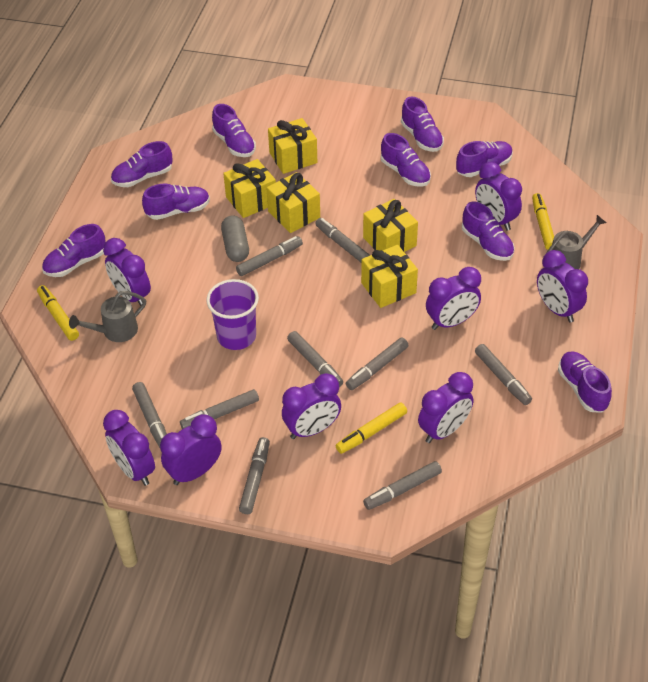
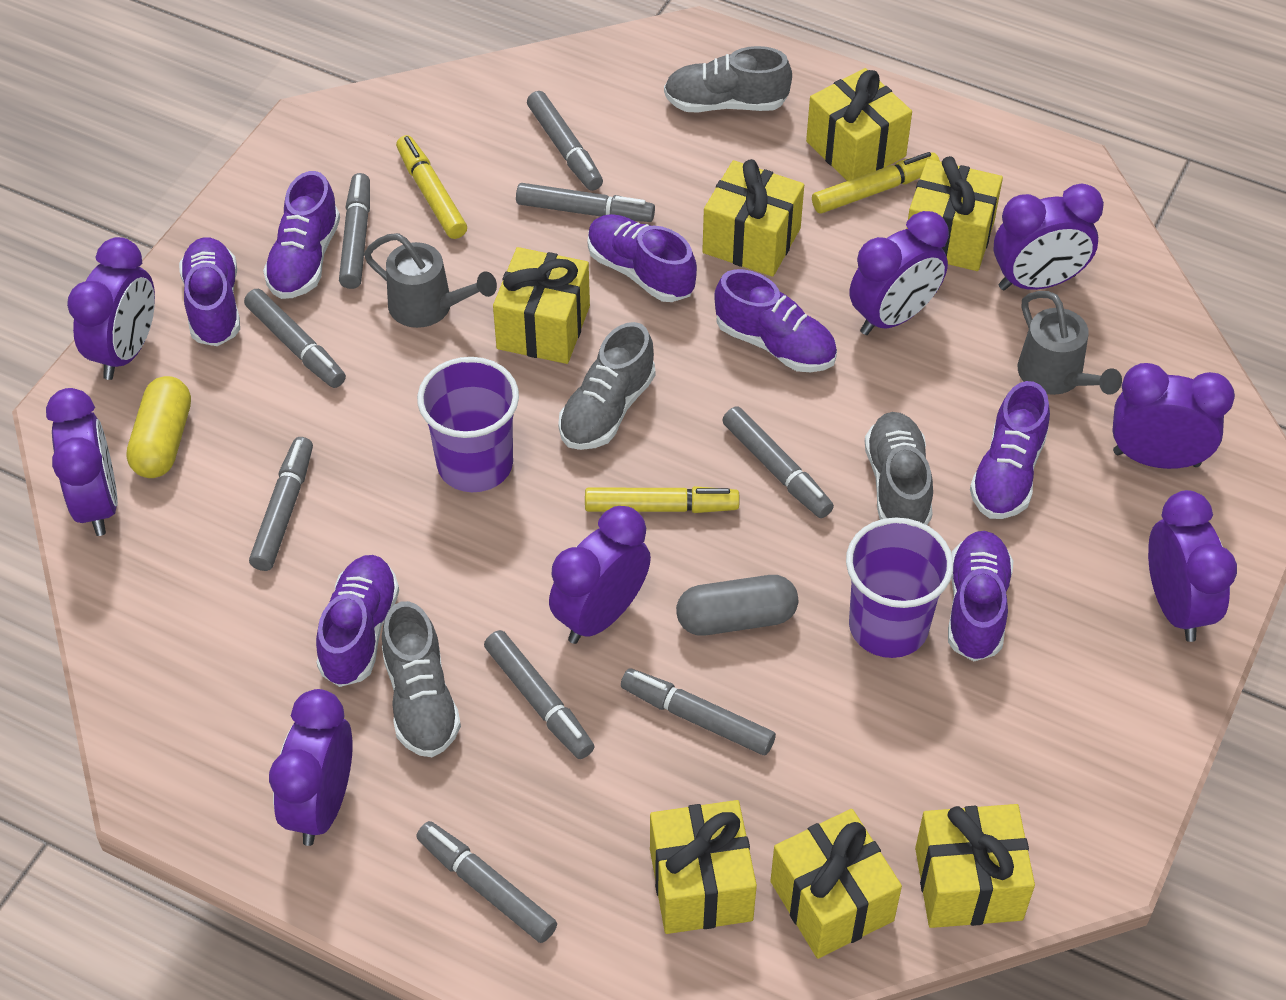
grey shoe: none = 0 -> [382,601,461,757] [558,322,655,450] [664,46,792,112] [865,412,933,525] = 4
purple cup: [206,279,259,350] = 1 -> [417,357,519,492] [846,517,953,658] = 2
purple shoe: [42,224,106,277] [111,141,173,187] [142,184,210,220] [212,104,256,157] [381,133,431,187] [401,97,444,152] [456,141,513,177] [462,202,515,261] [558,351,612,413] = 9 -> [179,237,240,346] [263,171,340,299] [316,555,399,687] [588,214,697,302] [714,269,837,372] [948,531,1013,661] [970,381,1050,519] = 7
yellow capsule: none = 0 -> [126,376,191,478] = 1
yellow gift: [223,159,276,218] [266,172,320,233] [268,118,317,174] [361,245,418,308] [363,199,418,252] = 5 -> [493,247,590,364] [650,800,757,934] [702,159,804,277] [770,809,902,959] [806,68,912,181] [907,156,1003,271] [915,804,1035,928] = 7

